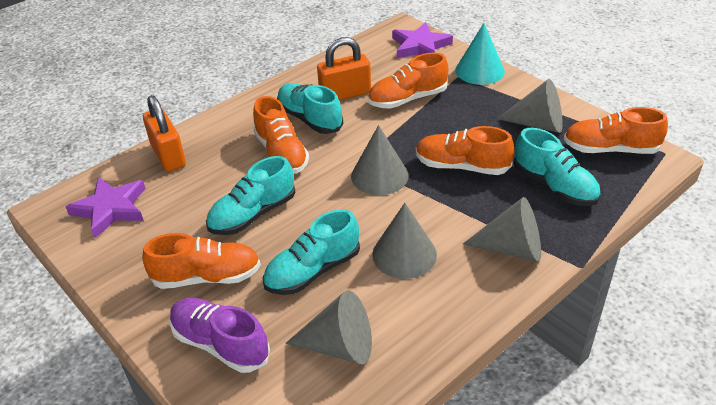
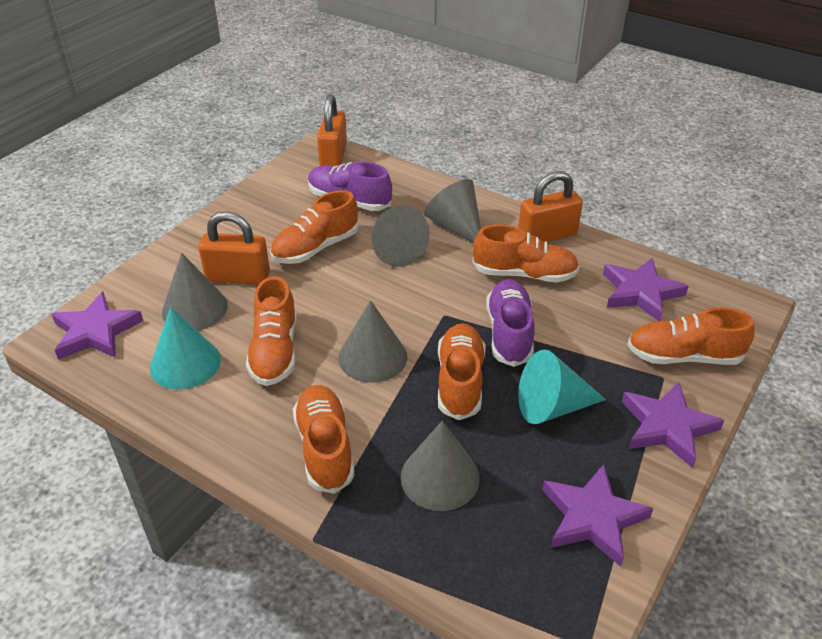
orange padlock: [143,95,186,172] [317,37,371,100] = 2 -> [198,211,270,285] [317,94,347,166] [518,171,583,242] = 3
orange shoe: [142,233,261,289] [253,96,309,174] [368,53,449,109] [416,126,514,175] [564,107,668,154] = 5 -> [246,276,297,386] [270,190,359,264] [293,385,355,494] [438,323,485,420] [472,225,579,282] [627,307,755,365] = 6
purple shoe: [170,298,270,373] = 1 -> [308,161,392,211] [486,279,534,367] = 2
purple star: [66,177,146,238] [392,22,453,58] = 2 -> [51,292,143,360] [542,464,654,567] [603,258,689,321] [622,382,724,468] = 4
turquoise cone: [455,23,505,85] = 1 -> [150,307,221,390] [518,349,606,424] = 2
turquoise shoe: [206,156,296,235] [262,209,360,295] [277,83,343,134] [513,128,600,206] = 4 -> none = 0

